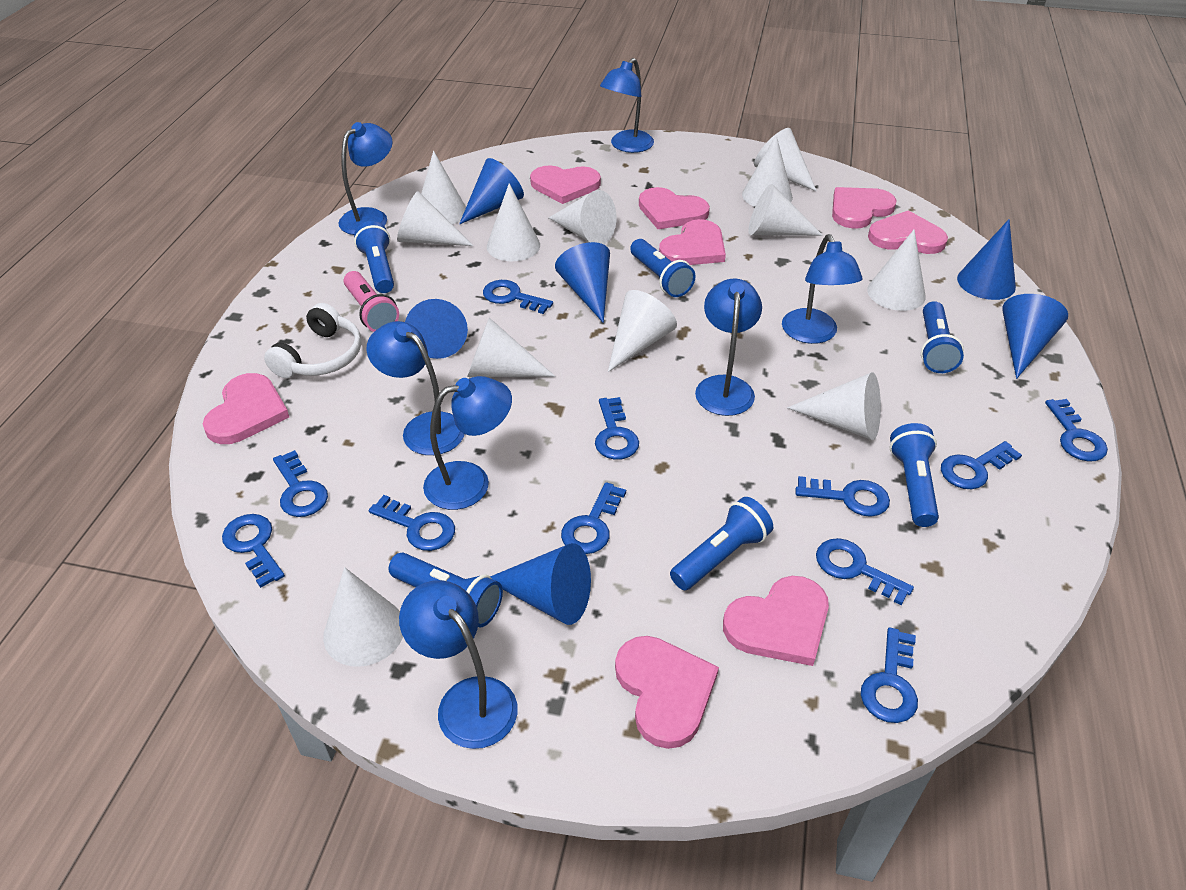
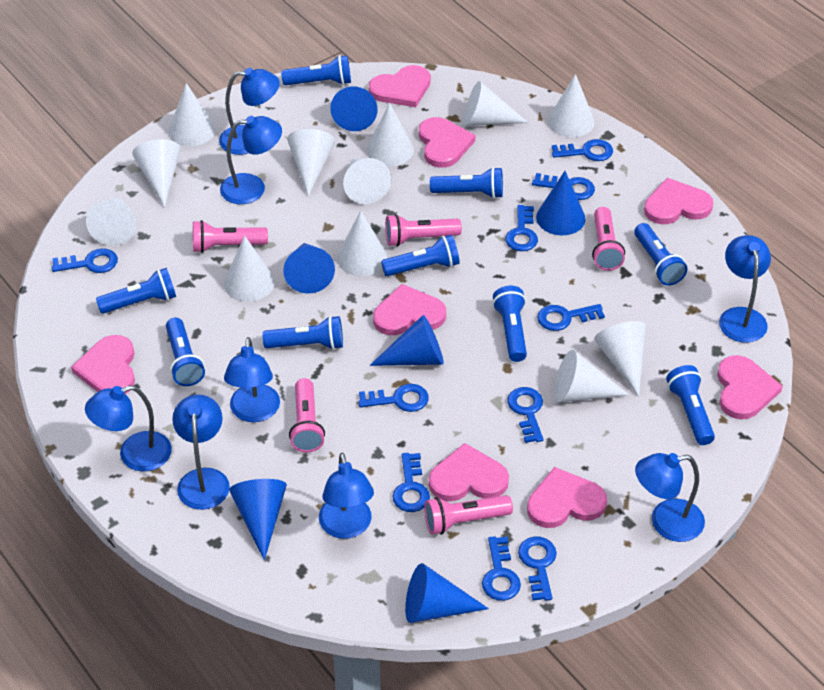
blue flashlight: [354,221,394,293] [389,553,503,628] [630,239,696,297] [670,497,773,590] [889,423,939,527] [921,301,964,373] = 6 -> [96,268,176,314] [166,318,205,386] [263,316,343,350] [281,55,351,85] [381,235,460,276] [430,167,503,199] [492,286,527,362] [634,223,687,286] [666,365,715,445] = 9
blue key: [222,514,285,588] [273,450,328,517] [369,495,455,551] [483,280,553,314] [561,482,626,554] [595,397,639,460] [795,476,890,517] [816,538,914,605] [861,627,918,723] [941,441,1022,489] [1045,399,1108,461] = 11 -> [52,248,118,273] [358,384,429,412] [393,453,430,512] [482,536,521,601] [505,205,538,251] [507,387,543,443] [518,537,557,601] [532,173,595,200] [537,304,605,331] [552,139,613,161] = 10
blue lamp: [338,122,393,235] [366,321,464,455] [399,580,518,749] [423,376,512,510] [600,58,654,153] [695,279,762,416] [782,234,863,344] = 7 -> [85,385,172,471] [172,394,230,510] [219,68,280,155] [220,116,282,204] [224,337,280,422] [319,453,374,539] [635,453,705,542] [719,235,771,343] = 8
pink flashlight: [344,271,399,332] = 1 -> [193,220,268,253] [289,378,325,452] [385,214,462,247] [424,495,513,535] [592,207,625,271] = 5
white headphones: [264,303,361,378] = 1 -> none = 0

